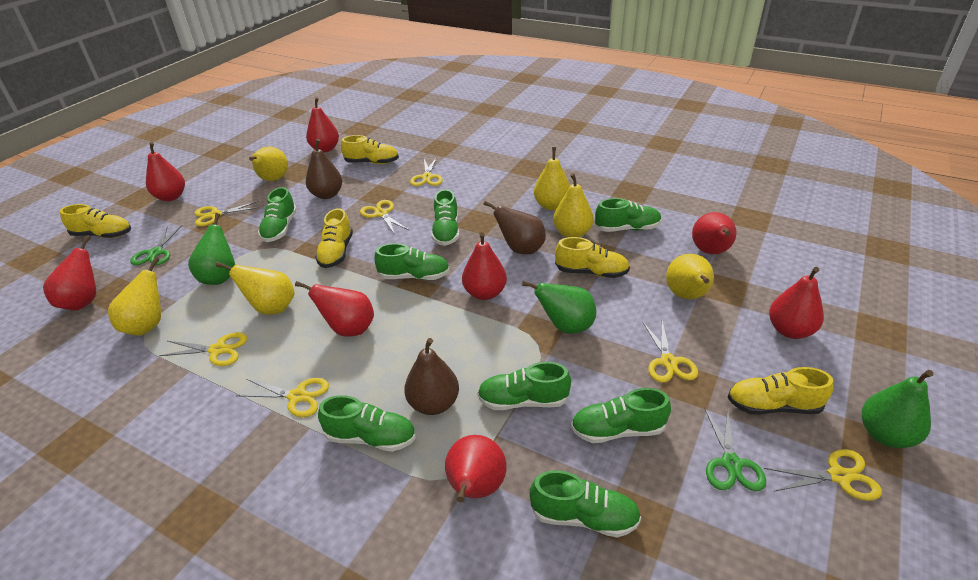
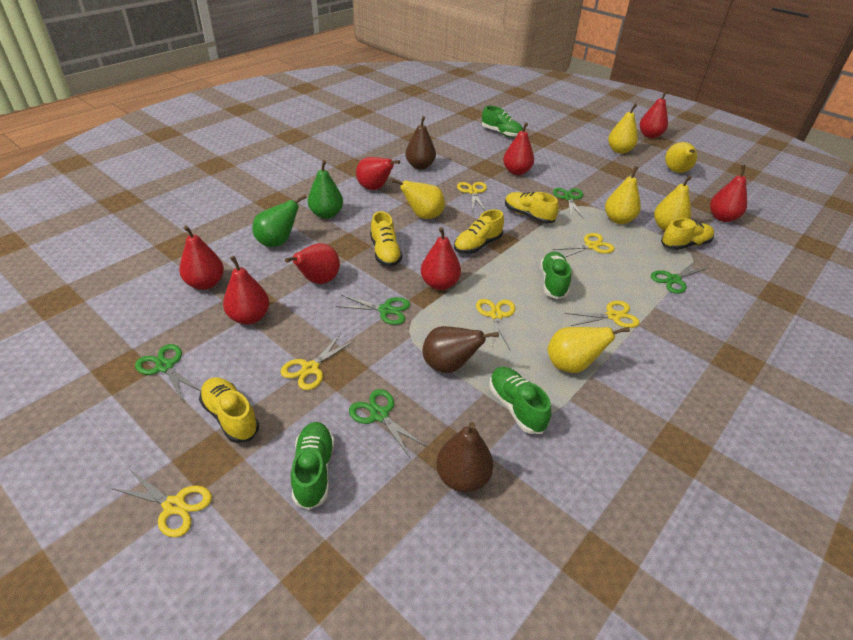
green pear: [188,213,235,285] [522,281,596,334] [862,370,933,448] = 3 -> [253,194,307,247] [308,160,343,219] = 2
green scissors: [130,225,182,265] [704,407,766,491] = 2 -> [135,344,201,401] [336,295,410,325] [349,389,427,457] [553,188,584,219] [651,261,708,294] = 5
green shoe: [258,187,297,242] [318,395,416,452] [374,243,450,280] [431,189,459,246] [477,362,571,410] [529,470,641,537] [571,388,671,443] [595,198,662,232] = 8 -> [291,422,334,510] [482,106,523,137] [489,367,551,434] [540,251,571,299] = 4
yellow scissors: [159,332,247,366] [195,201,260,226] [236,378,329,417] [360,200,409,235] [410,157,443,186] [643,321,698,383] [764,449,882,501] = 7 -> [111,469,212,537] [280,334,355,390] [457,182,487,211] [476,299,515,350] [553,233,615,257] [565,301,640,328] = 6

